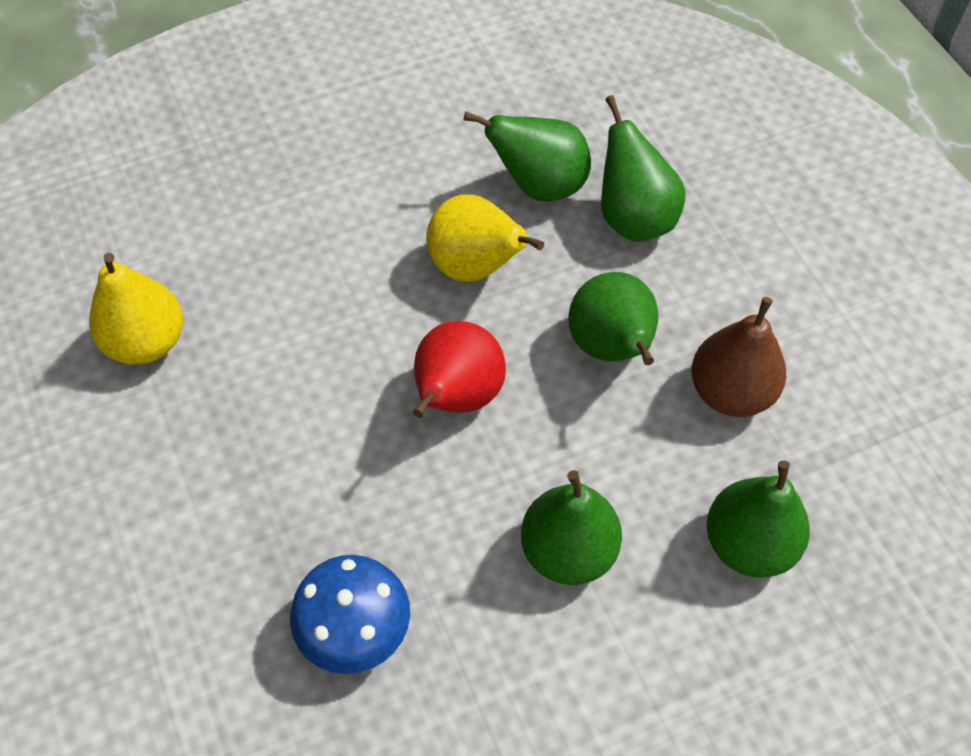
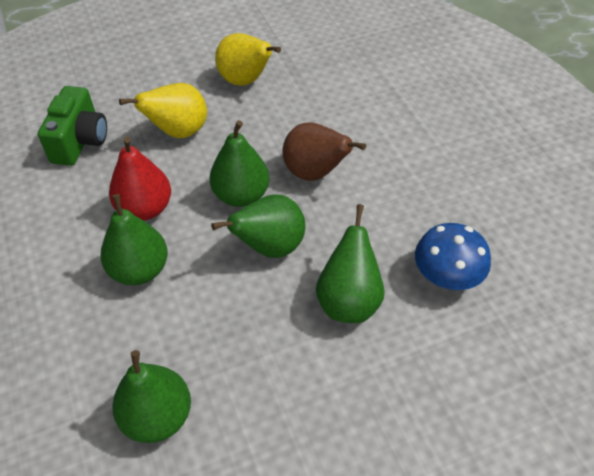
green camera: none = 0 -> [38,86,107,166] = 1

